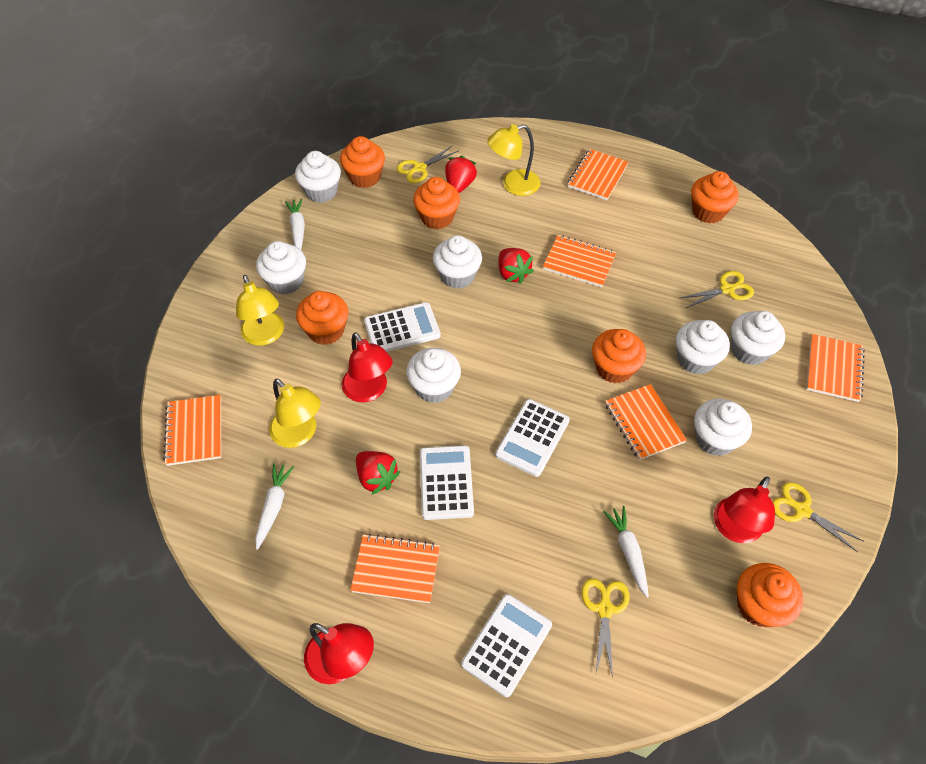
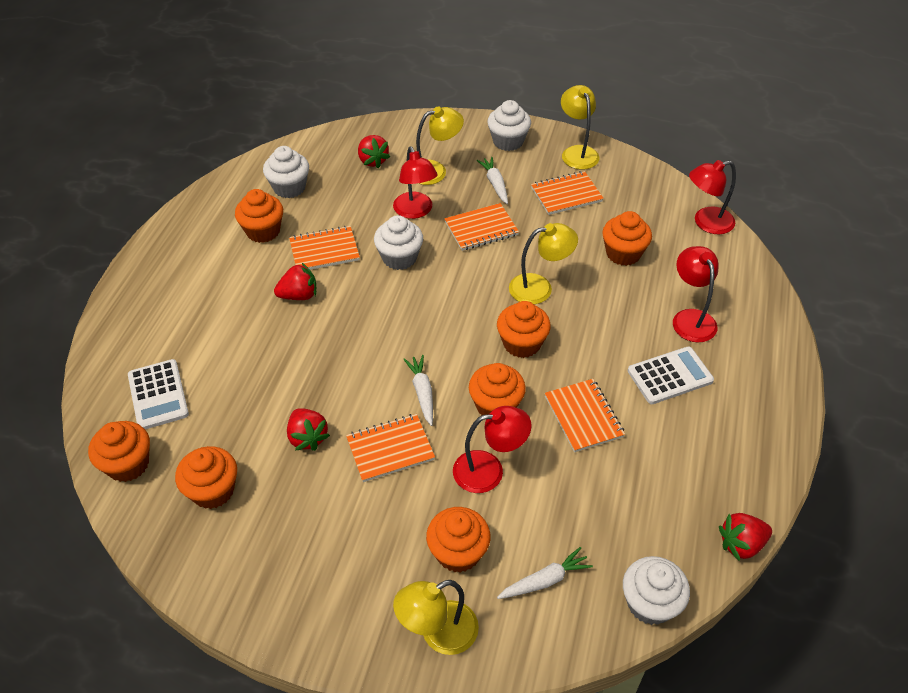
orange cupcake: [296,291,348,345] [340,136,385,188] [413,177,460,229] [592,329,646,383] [691,171,739,223] [737,563,803,627] = 6 -> [88,421,150,482] [175,446,237,509] [235,189,283,243] [426,507,491,573] [469,363,526,416] [497,301,551,358] [602,211,652,266] = 7
orange notebook: [163,395,221,466] [350,534,440,603] [543,235,617,287] [568,149,629,200] [605,384,687,460] [806,334,865,402] = 6 -> [289,226,360,270] [346,414,435,482] [445,203,519,251] [531,171,604,215] [545,379,625,452] = 5
red lamp: [304,623,374,684] [342,332,393,402] [714,477,775,543] = 3 -> [393,146,438,219] [453,406,532,493] [673,246,719,342] [689,160,736,234] = 4
red strawberry: [356,451,400,495] [445,156,477,193] [498,248,534,284] = 3 -> [274,263,316,300] [287,408,330,451] [358,135,390,168] [719,513,772,561] = 4
white calculator: [364,302,441,352] [420,445,474,520] [461,594,552,697] [495,399,570,477] = 4 -> [128,359,189,429] [628,347,714,404] = 2
white cupcake: [256,241,306,294] [295,151,341,203] [406,348,461,403] [433,235,482,289] [676,320,730,374] [694,399,752,456] [731,311,785,365] = 7 -> [263,146,309,198] [374,215,423,270] [487,100,531,151] [623,556,690,625] = 4
yellow lamp: [236,275,284,346] [269,379,321,448] [487,124,541,196] = 3 -> [393,580,479,655] [416,106,464,185] [509,223,578,304] [561,85,599,170] = 4
yellow scissors: [396,145,459,183] [581,578,630,677] [680,271,754,308] [772,482,863,552] = 4 -> none = 0

